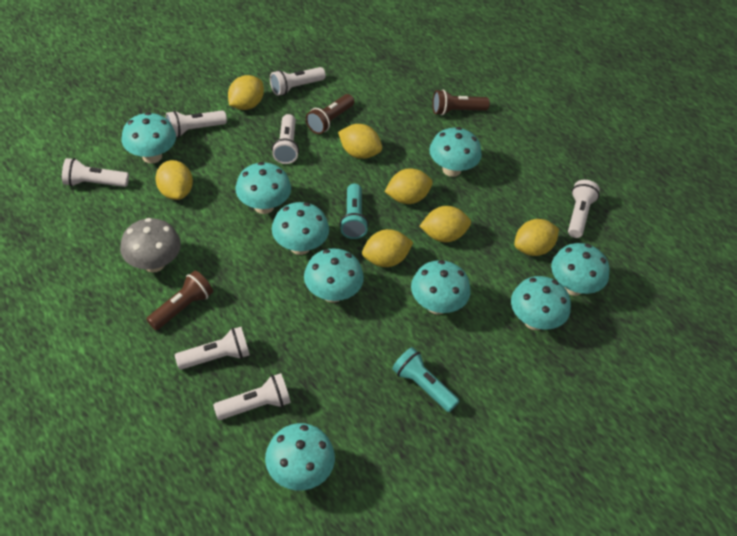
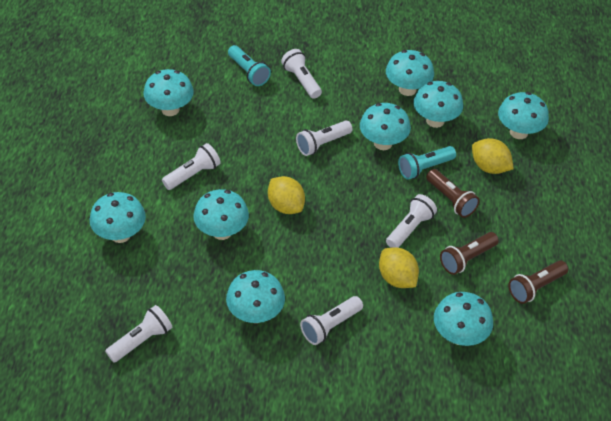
grey mushroom: [120,218,181,272] = 1 -> none = 0
white flashlight: [62,158,129,187] [166,110,227,138] [175,327,250,370] [213,373,291,420] [270,67,326,96] [272,114,299,164] [568,180,600,238] = 7 -> [105,305,172,362] [162,143,221,190] [281,49,322,99] [296,121,353,156] [300,296,363,345] [386,194,437,248] = 6
yellow lemon: [156,160,193,200] [228,75,264,110] [338,124,382,159] [362,229,413,267] [385,168,433,204] [420,206,471,242] [514,219,559,256] = 7 -> [268,176,305,214] [379,247,419,288] [472,138,514,174] = 3

